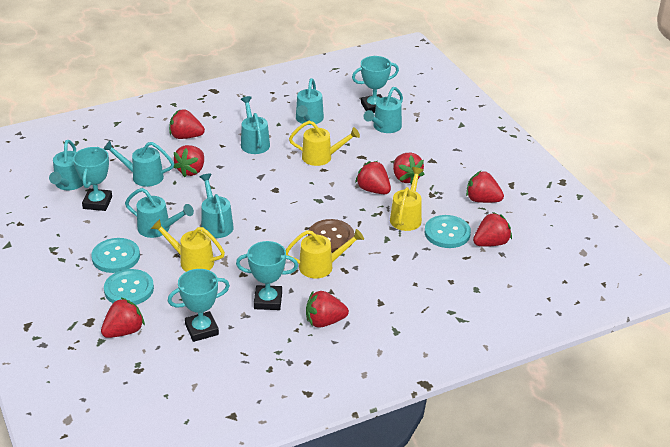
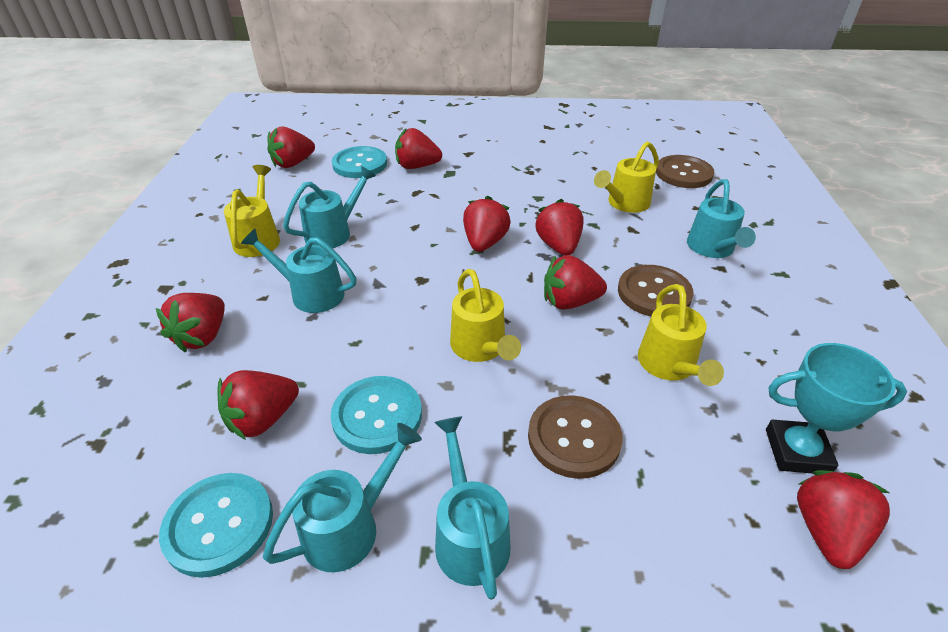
brown button: [308,219,354,253] = 1 -> [528,395,623,479] [618,265,694,316] [656,155,715,188] = 3
turquoise trophy: [73,147,112,211] [168,269,230,342] [236,241,298,310] [352,56,399,113] = 4 -> [766,343,907,474] = 1
turquoise watering can: [49,140,83,190] [103,141,174,187] [125,188,194,238] [199,173,234,238] [241,96,270,154] [296,78,324,125] [364,87,403,133] = 7 -> [241,229,357,313] [263,423,422,572] [283,166,376,248] [434,416,510,600] [687,179,756,258] = 5

